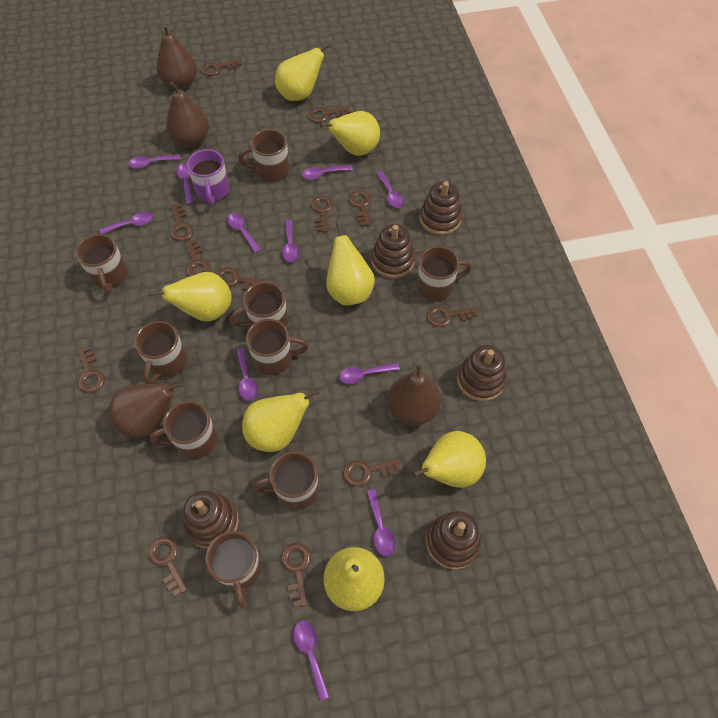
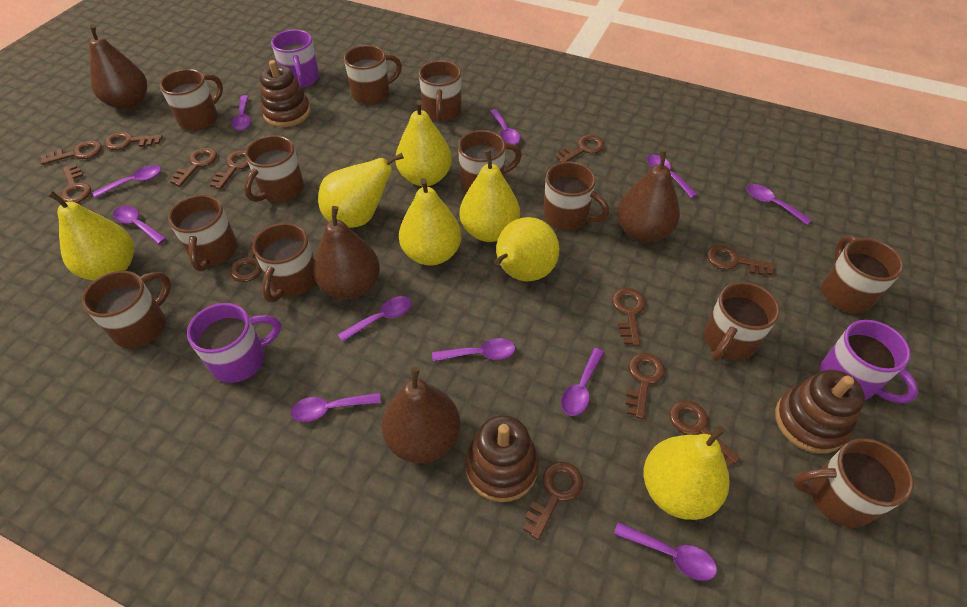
brown mug: [76,234,128,294] [135,321,187,384] [150,401,217,459] [206,531,262,608] [230,282,288,327] [238,129,289,181] [246,319,309,375] [253,451,319,510] [417,246,472,301] = 9 -> [82,271,171,348] [160,69,223,131] [168,195,238,271] [244,135,304,202] [252,223,316,302] [344,45,402,105] [419,61,462,122] [458,130,522,192] [543,162,609,231] [704,282,780,361] [793,438,914,528] [822,235,904,313] = 12
brown stacking toy: [183,491,239,549] [371,224,415,278] [420,181,462,235] [426,511,482,570] [457,345,507,401] = 5 -> [260,60,311,127] [465,415,539,502] [775,369,865,454] = 3
purple mug: [187,149,229,205] = 1 -> [187,303,281,383] [271,30,319,88] [820,320,918,403] = 3

